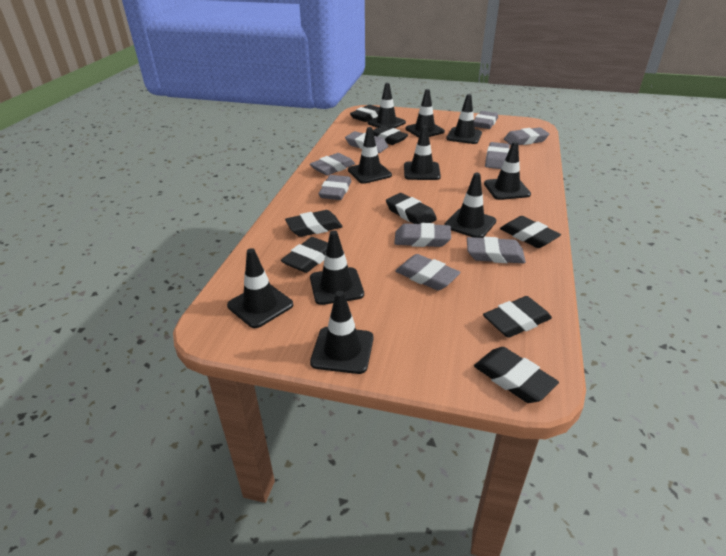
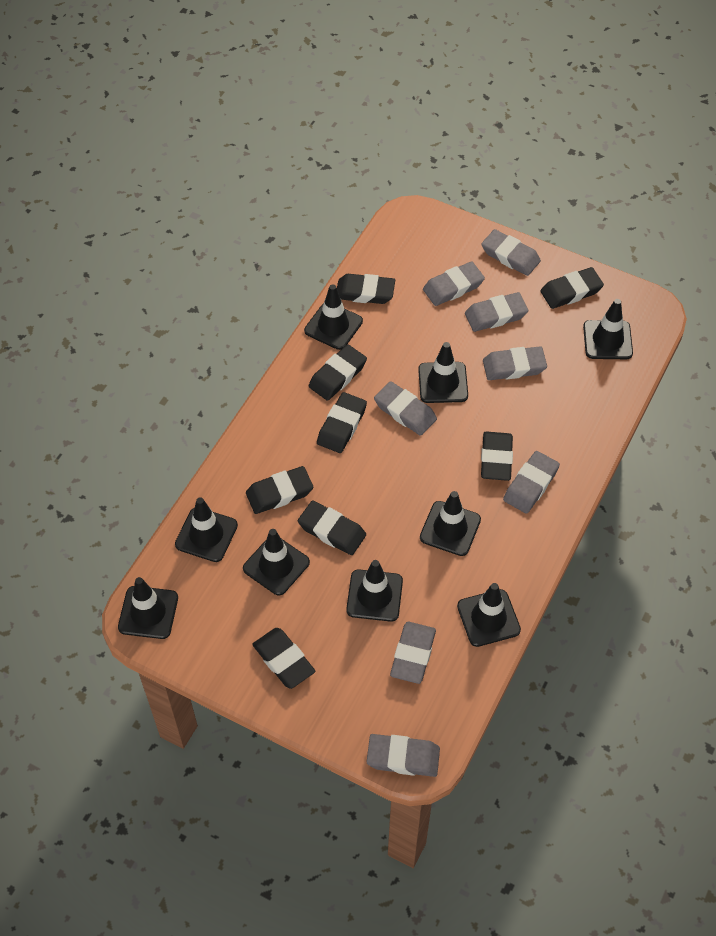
black traffic cone: [227,248,293,328] [310,230,364,305] [310,291,373,374] [348,127,392,184] [368,83,406,128] [404,126,441,180] [406,89,445,138] [444,173,496,238] [446,94,482,144] [484,141,531,200] = 10 -> [118,577,178,639] [175,497,238,562] [243,529,310,596] [304,284,363,350] [346,560,403,622] [418,342,468,403] [420,491,481,556] [457,583,521,647] [583,299,633,359] = 9
grey eraser: [310,153,355,175] [318,175,351,200] [345,131,388,153] [394,223,451,247] [395,254,461,291] [467,237,526,263] [474,111,498,129] [485,142,510,169] [504,127,549,145] = 9 -> [366,734,440,777] [374,381,437,436] [390,622,436,684] [423,262,485,306] [465,292,528,332] [481,229,541,276] [483,346,547,380] [503,451,560,514] = 8

